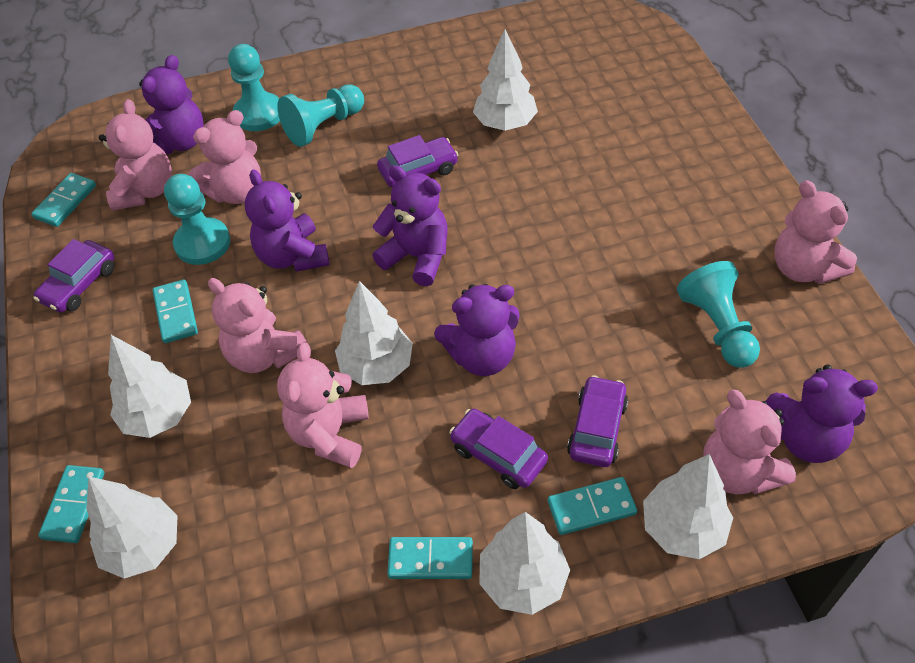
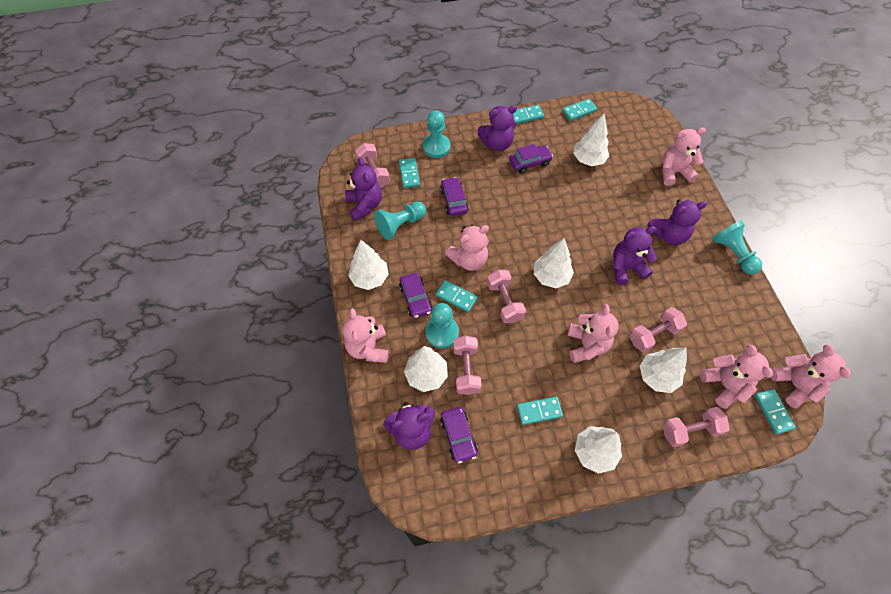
pink dumbbell: none = 0 -> [355,143,390,188] [453,336,482,395] [487,270,526,323] [630,307,687,353] [663,407,729,447] = 5
turquoise domino: [31,173,96,227] [38,465,104,543] [153,279,198,343] [387,537,473,579] [548,477,637,535] = 5 -> [399,158,420,188] [436,280,477,312] [513,105,544,124] [517,396,563,425] [562,99,597,121] [755,389,796,434] = 6

